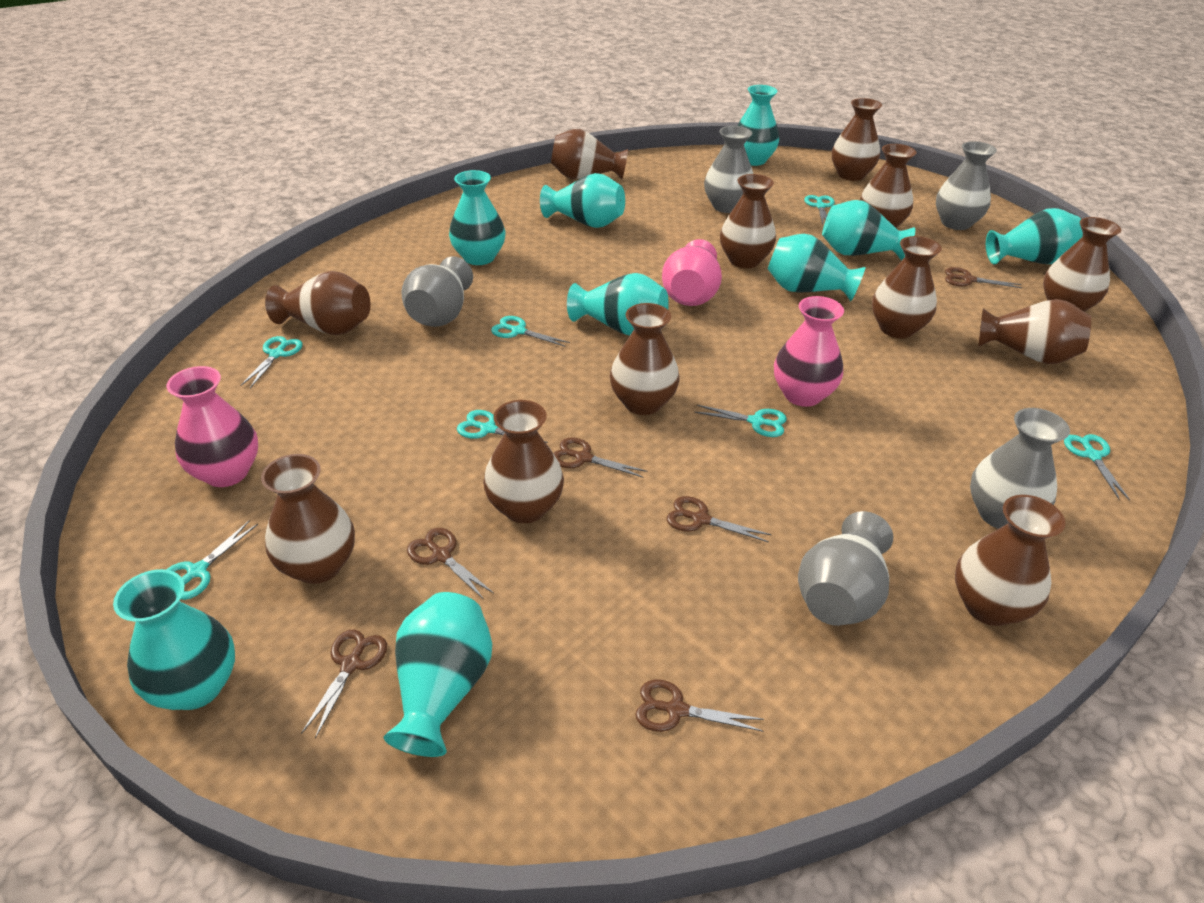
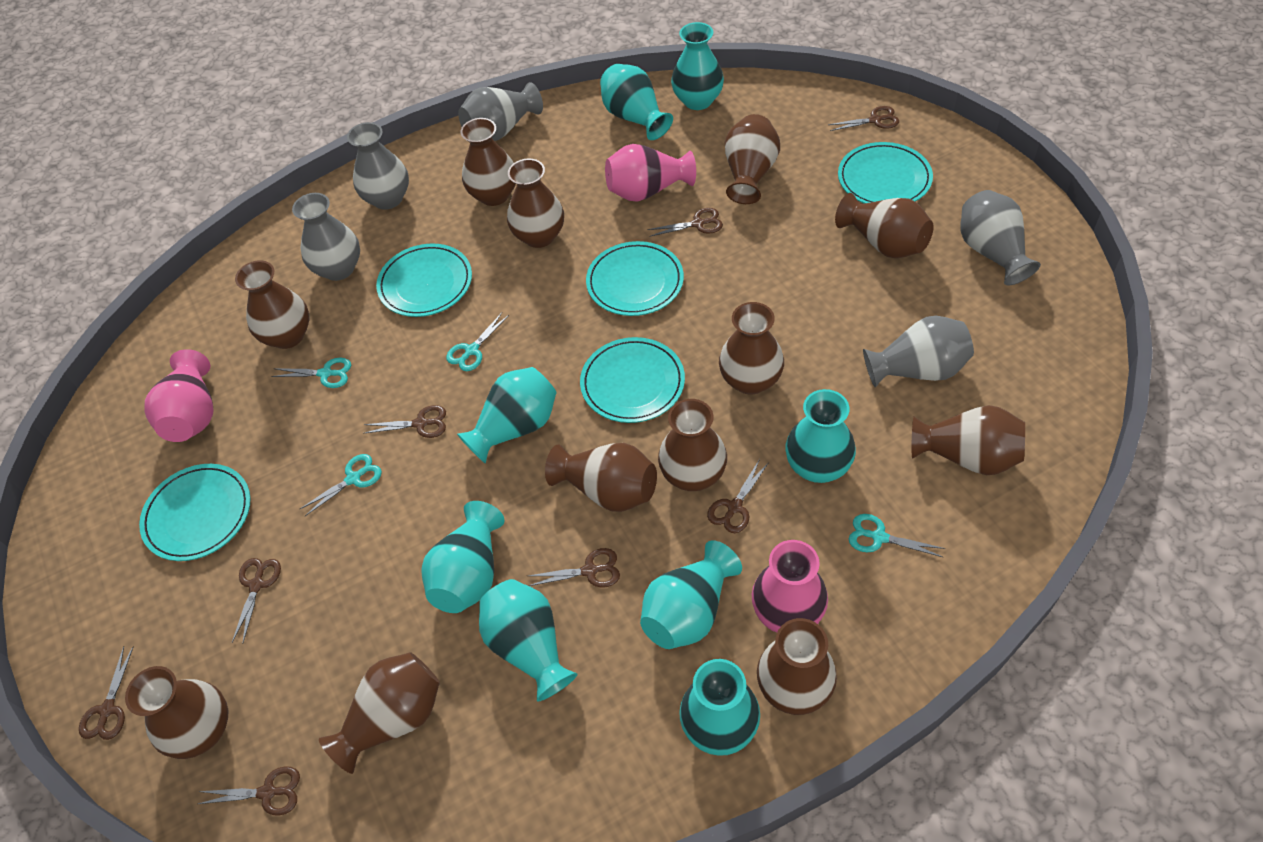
brown scissors: [301,629,387,738] [407,528,494,599] [553,438,647,478] [635,679,764,732] [667,496,772,543] [945,267,1022,288] = 6 -> [79,646,134,740] [198,766,300,816] [232,558,281,643] [364,405,446,438] [528,548,620,588] [647,208,723,237] [707,459,769,533] [828,106,899,131] = 8
turquoise plate: none = 0 -> [139,464,251,561] [376,243,472,317] [580,337,685,423] [586,241,684,316] [838,142,933,203] = 5
turquoise scissors: [166,520,258,600] [240,336,303,388] [457,410,548,443] [491,316,570,347] [694,405,787,437] [804,195,835,225] [1064,434,1130,501] = 7 -> [271,358,351,388] [300,454,382,516] [446,313,509,371] [849,514,945,558] = 4
turquoise vase: [113,569,235,710] [384,592,492,757] [449,170,505,265] [540,173,625,228] [567,273,669,336] [737,85,779,166] [768,234,866,301] [822,200,915,261] [986,208,1083,265] = 9 -> [421,501,505,613] [457,367,557,464] [479,579,578,702] [600,64,673,140] [640,540,742,649] [671,22,724,110] [679,659,760,756] [785,389,856,483] = 8

